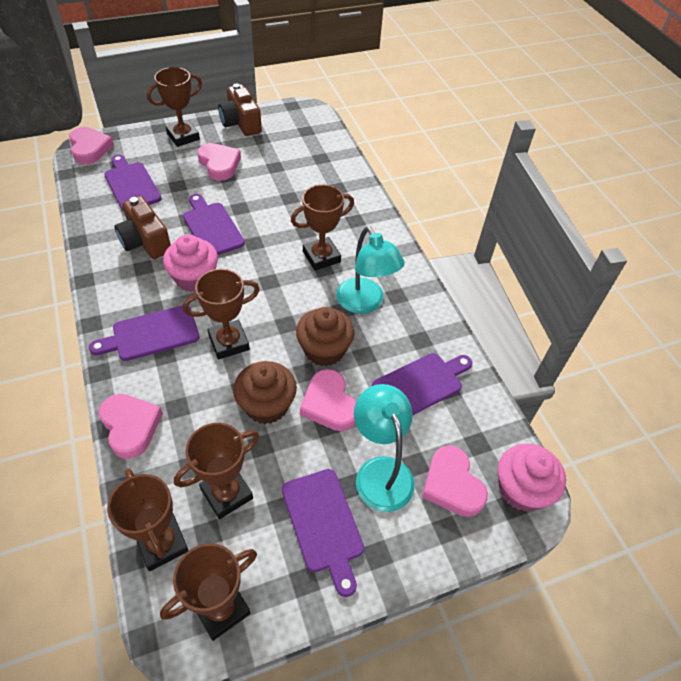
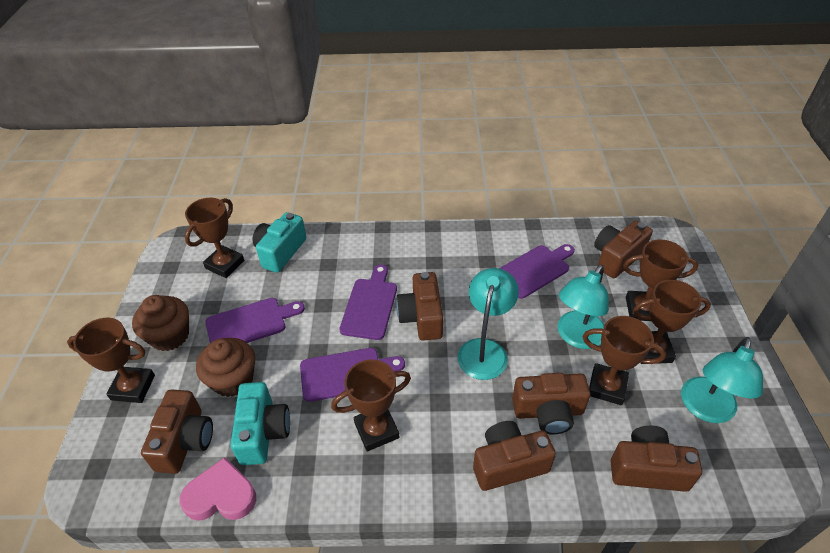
brown camera: [114,196,171,259] [218,83,262,136] = 2 -> [141,389,213,474] [396,272,443,341] [473,421,556,491] [512,373,591,434] [594,221,653,278] [610,426,702,492] = 6
pink cupcake: [163,234,218,292] [498,443,566,511] = 2 -> none = 0
pink heart: [69,127,114,165] [99,394,163,459] [197,143,241,181] [300,369,356,431] [422,446,488,517] = 5 -> [179,457,256,521] = 1
purple cutting board: [89,305,199,361] [104,154,162,211] [183,194,245,255] [282,469,364,597] [372,353,472,416] = 5 -> [205,298,305,343] [300,348,405,402] [339,264,397,340] [499,244,575,299] = 4
turquoise camera: none = 0 -> [230,382,290,465] [253,212,306,273] = 2
turquoise lamp: [336,226,405,314] [354,384,415,512] = 2 -> [458,268,519,380] [558,265,609,349] [681,337,763,423] = 3

